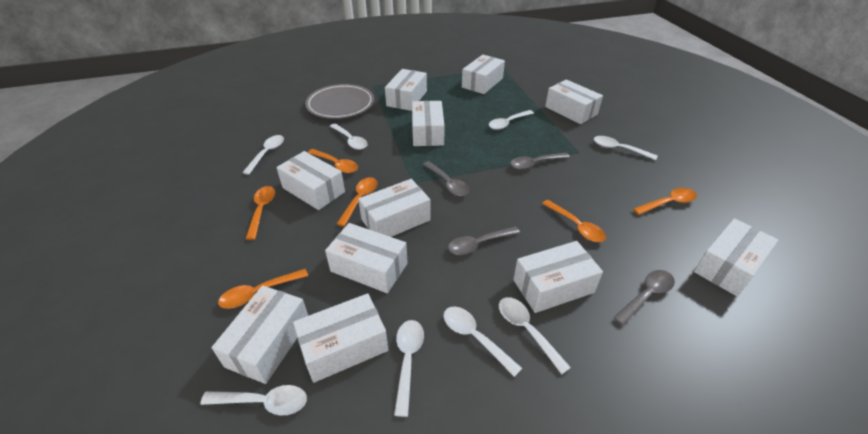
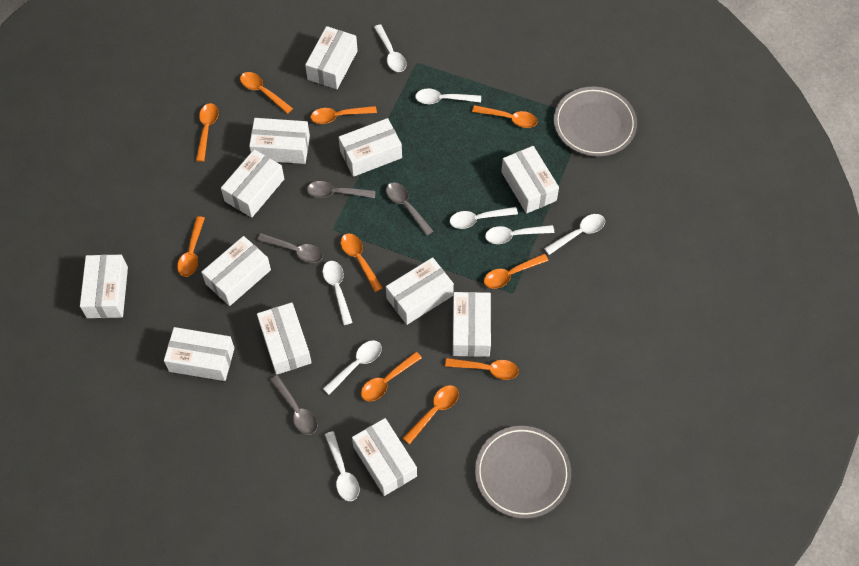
grey plate: [305,84,374,119] = 1 -> [475,426,571,519] [554,87,637,157] = 2
orange spoon: [218,269,308,309] [246,186,275,240] [308,149,358,173] [337,177,378,227] [542,200,606,242] [633,188,697,215] = 6 -> [177,216,205,277] [196,103,219,162] [240,72,293,114] [310,106,377,124] [340,234,383,292] [361,352,422,401] [403,385,459,444] [445,358,519,380] [472,105,537,128] [484,254,549,289] = 10
white box: [212,286,308,384] [276,151,345,210] [293,293,389,383] [325,223,408,293] [358,179,431,237] [385,69,427,111] [412,101,445,146] [462,55,505,94] [513,241,603,313] [545,80,603,124] [694,218,778,296] = 11 -> [80,255,128,318] [164,327,235,381] [201,236,271,306] [221,149,284,218] [249,118,310,164] [257,302,312,375] [305,26,358,89] [338,118,402,177] [352,418,417,496] [386,257,454,325] [452,292,491,357] [501,146,559,214] = 12

